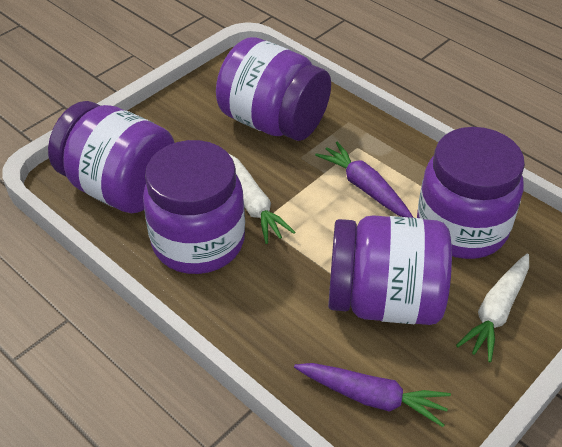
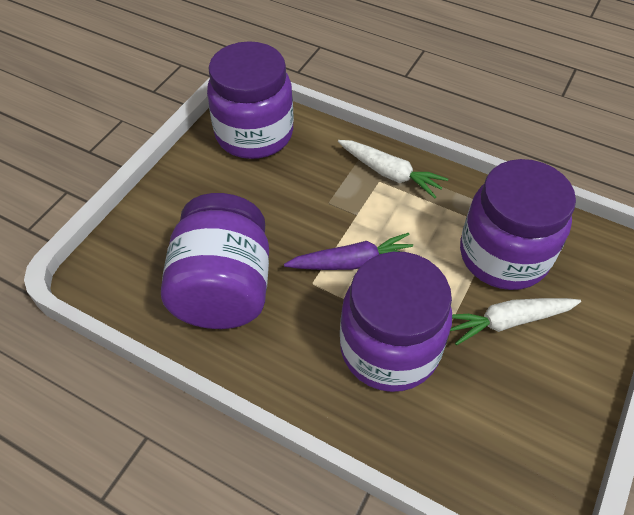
purple carrot: [294,363,451,427] [315,142,414,218] = 2 -> [284,233,413,270] = 1
purple jar: [48,101,175,213] [143,140,245,274] [216,37,331,141] [328,215,452,325] [417,127,525,259] = 5 -> [161,193,269,329] [207,41,294,159] [340,252,452,392] [460,159,576,290] = 4

